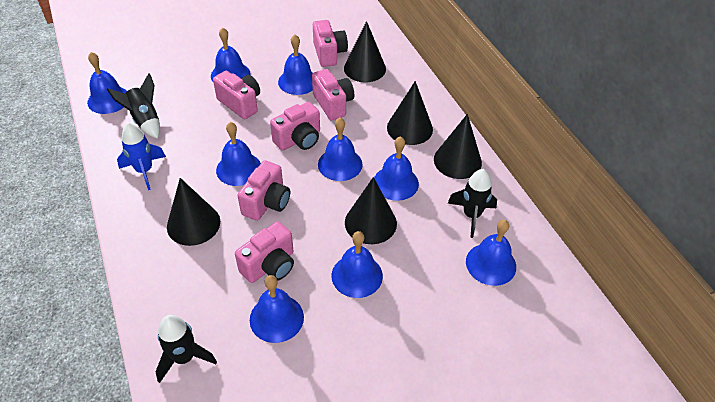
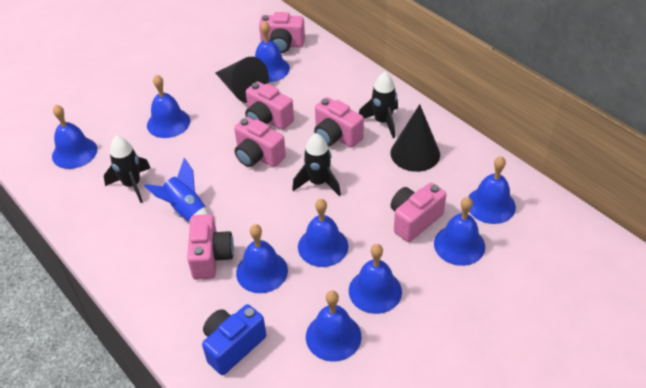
black cone: [167,178,220,246] [344,21,386,82] [345,177,397,244] [387,81,433,145] [434,114,482,179] = 5 -> [216,57,269,103] [391,104,440,172] = 2
blue camera: none = 0 -> [202,304,266,375] = 1

